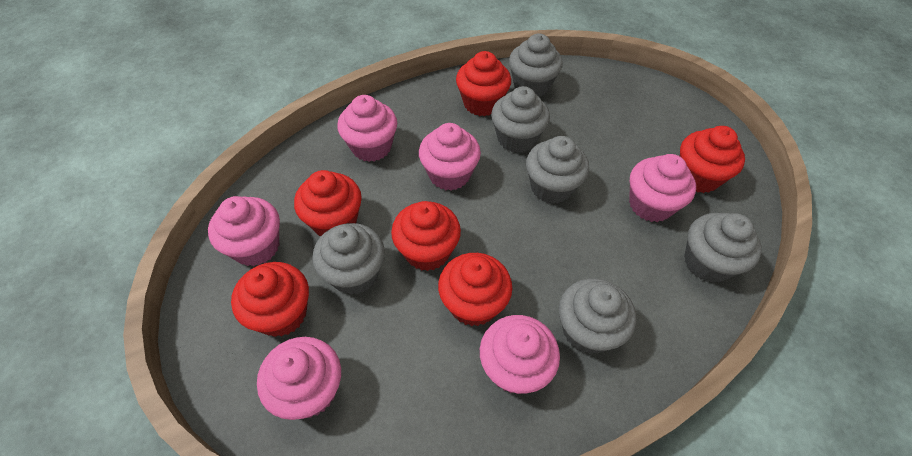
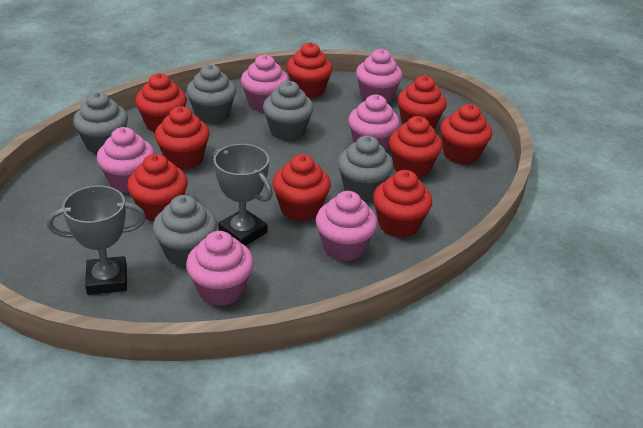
grey cupcake: [312,223,385,294] [491,86,550,153] [509,34,563,97] [526,136,589,204] [559,278,636,354] [684,213,762,283] = 6 -> [73,92,128,153] [153,195,217,267] [186,64,236,123] [263,81,314,141] [338,135,393,200] = 5
grey trophy: none = 0 -> [47,185,146,295] [213,144,273,246] = 2
red cupcake: [231,262,309,337] [294,170,362,236] [391,201,461,271] [438,253,512,326] [456,51,511,116] [680,126,745,193] = 6 -> [127,154,188,221] [135,73,187,133] [155,106,210,170] [272,154,331,222] [286,42,333,98] [373,170,432,238] [389,116,442,178] [397,76,447,129] [440,104,492,165] = 9

